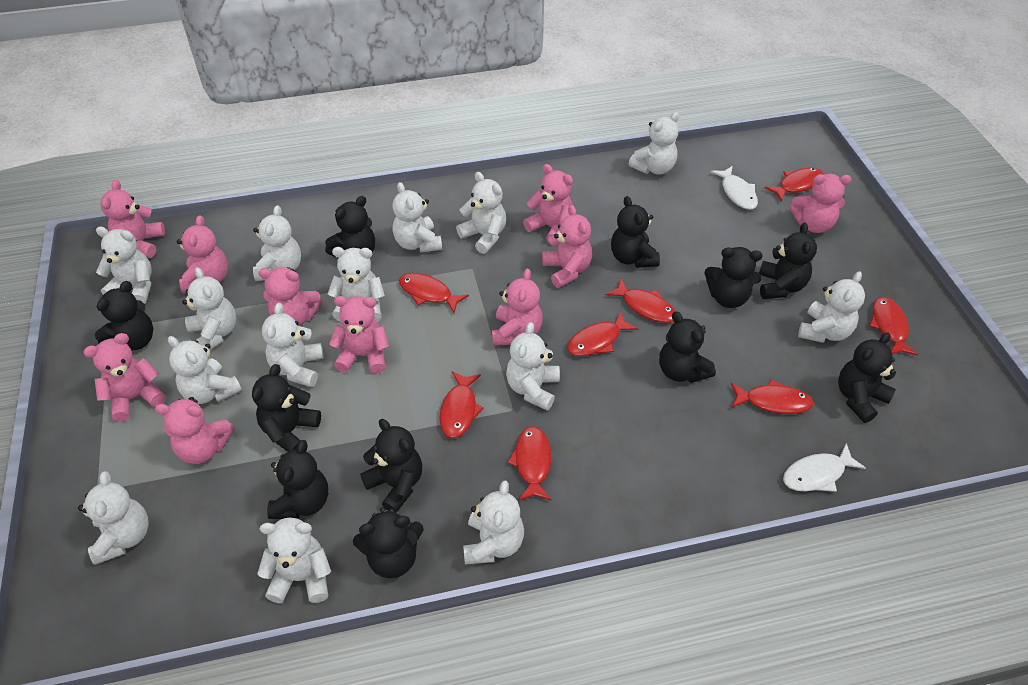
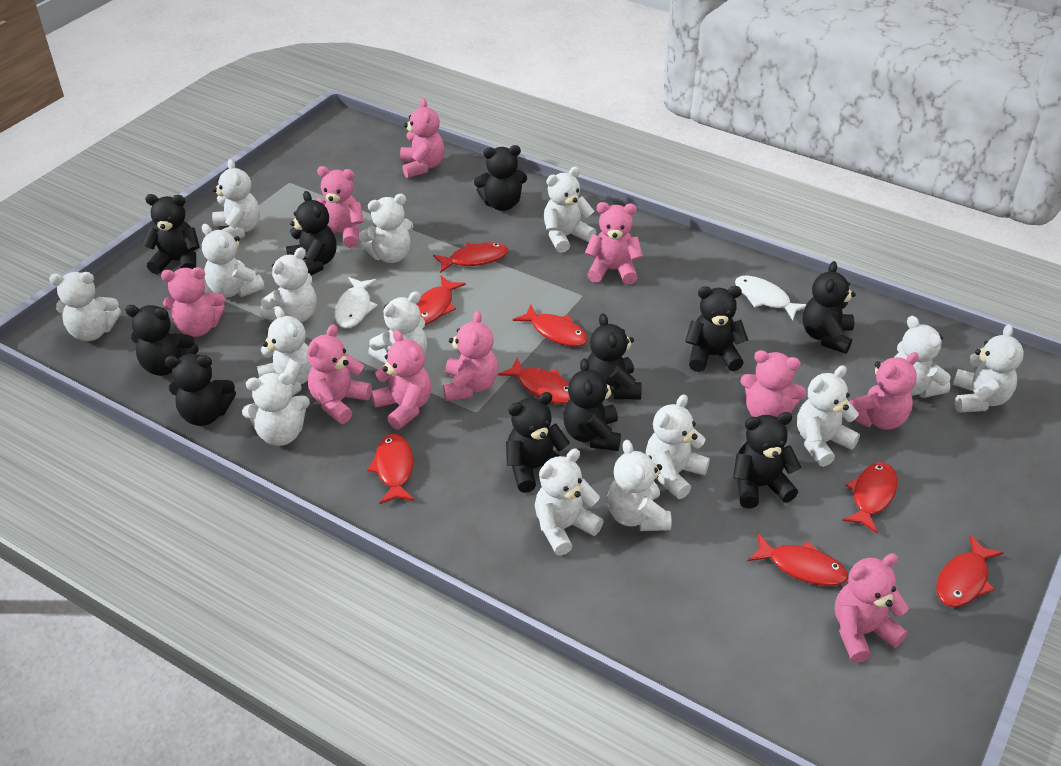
white teddy bear: [78,471,149,565] [96,227,152,304] [168,336,242,404] [182,267,236,350] [253,205,301,281] [257,517,331,603] [262,303,324,387] [328,247,385,322] [392,182,442,252] [456,172,506,254] [463,481,524,565] [506,322,560,410] [628,112,679,175] [798,271,865,343] = 14 -> [49,272,121,341] [202,224,265,297] [212,159,260,238] [242,372,310,446] [257,306,312,396] [260,247,317,322] [359,194,413,263] [368,291,427,364] [535,449,604,556] [544,167,596,253] [607,440,671,531] [646,394,710,499] [797,365,860,467] [894,316,951,398] [953,324,1024,412] = 15

